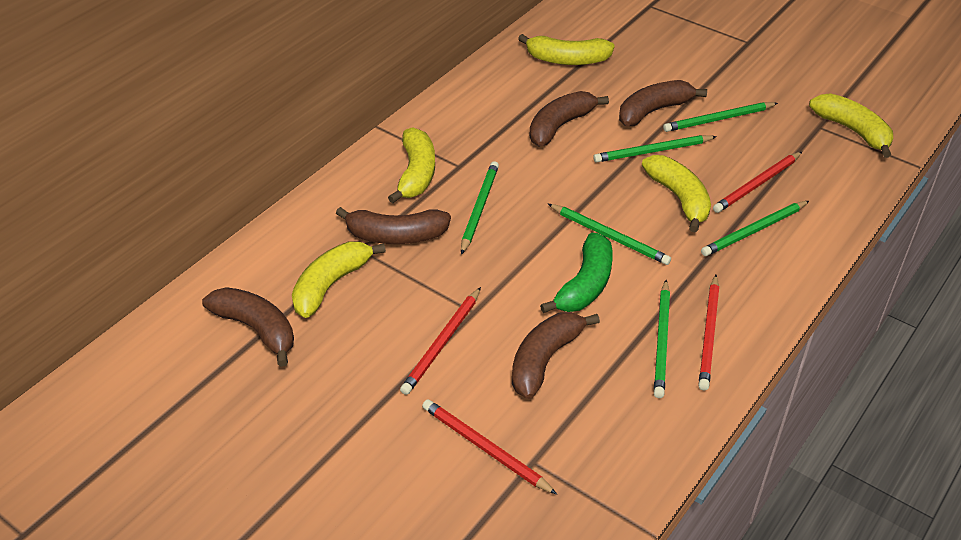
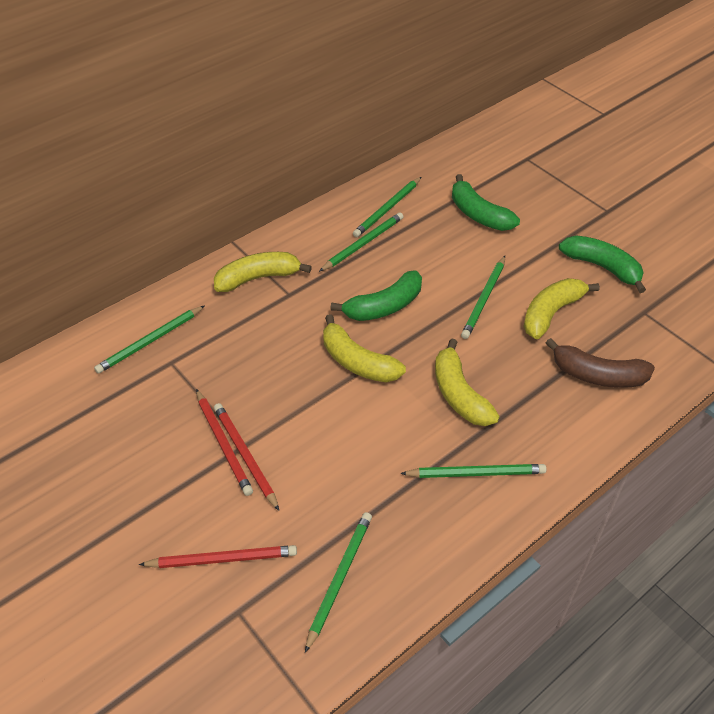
brown banana: [202,287,294,367] [336,207,451,244] [512,312,600,399] [530,91,609,147] [619,80,707,126] = 5 -> [546,338,655,388] = 1
green banana: [540,233,613,313] = 1 -> [331,271,422,321] [452,174,520,231] [559,235,646,293] = 3
red pencil: [400,287,481,395] [422,399,557,495] [698,275,719,390] [713,152,802,213] = 4 -> [139,545,297,568] [196,389,253,496] [214,403,279,511] = 3
yellow banana: [292,242,386,318] [388,127,435,203] [518,34,615,65] [642,155,711,233] [809,93,893,158] = 5 -> [214,252,312,292] [323,314,406,382] [435,339,500,426] [523,278,600,339] = 4

